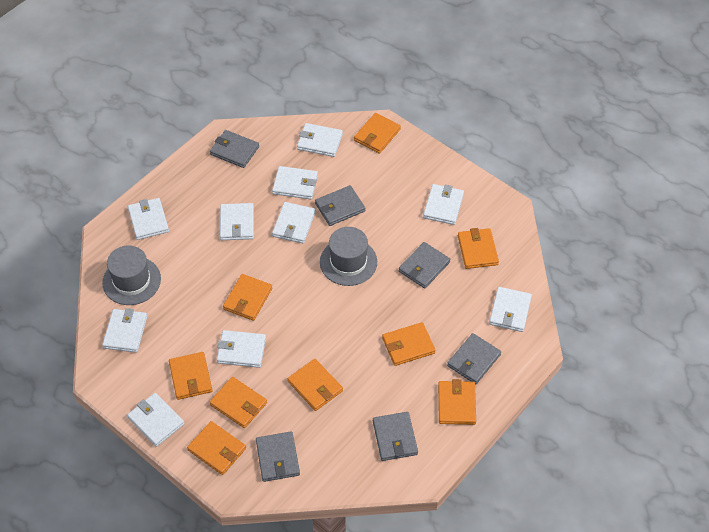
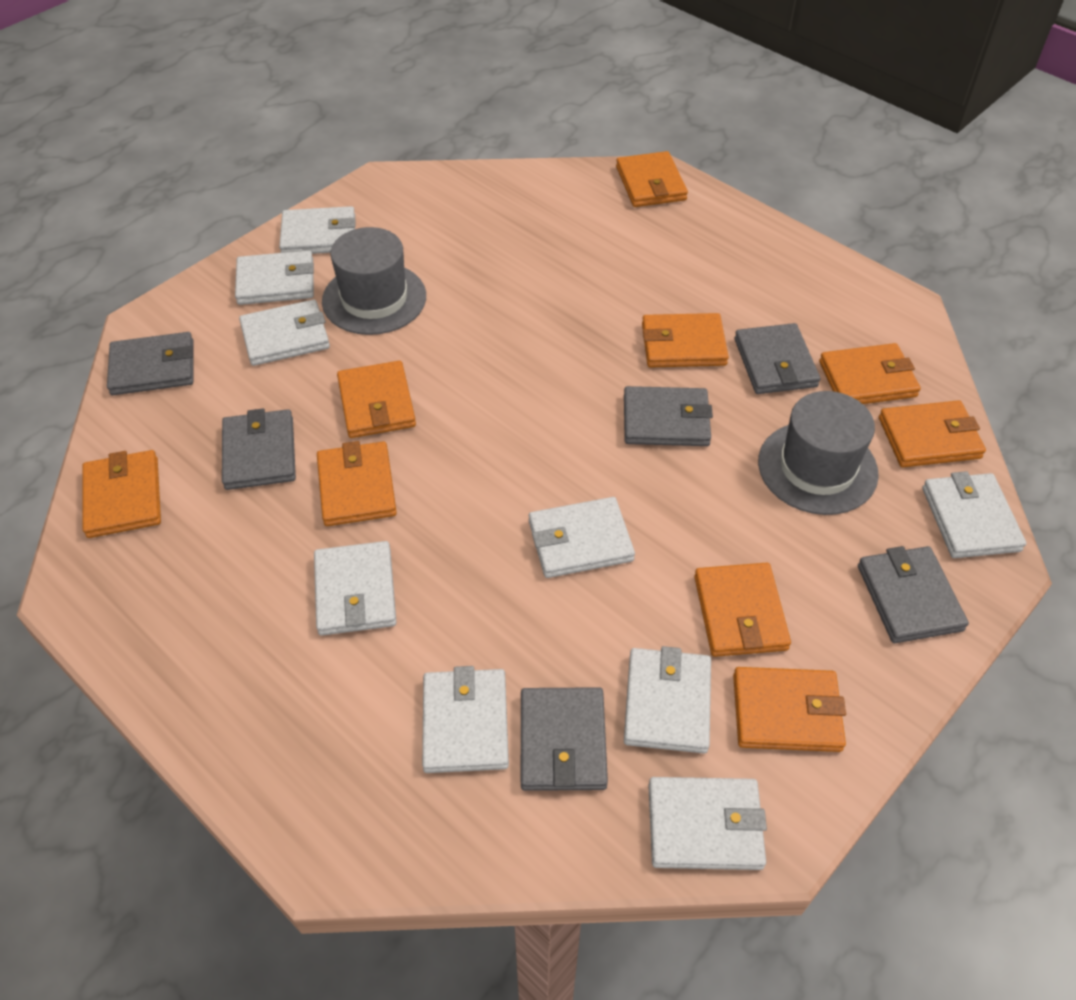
white wallet: [102,308,147,353] [127,393,184,447] [128,198,169,240] [217,330,266,368] [220,203,254,240] [272,166,318,199] [272,202,316,244] [297,123,343,157] [423,184,464,225] [489,287,532,332] = 10 -> [235,250,314,305] [239,300,330,366] [279,206,356,254] [314,541,396,636] [422,666,509,773] [529,497,635,578] [624,646,711,753] [648,777,767,870] [922,471,1026,558] = 9

